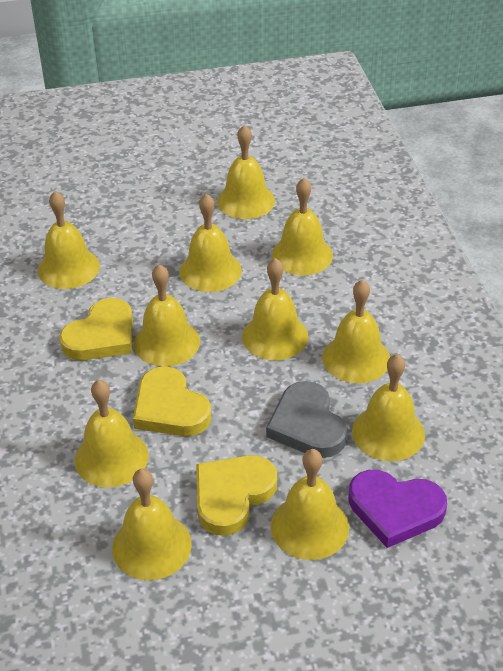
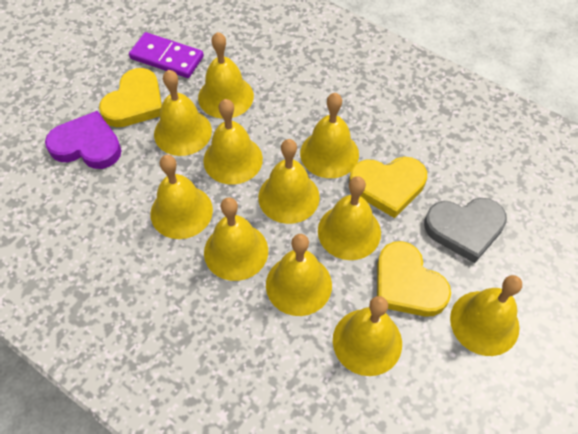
purple domino: none = 0 -> [129,32,204,78] = 1

